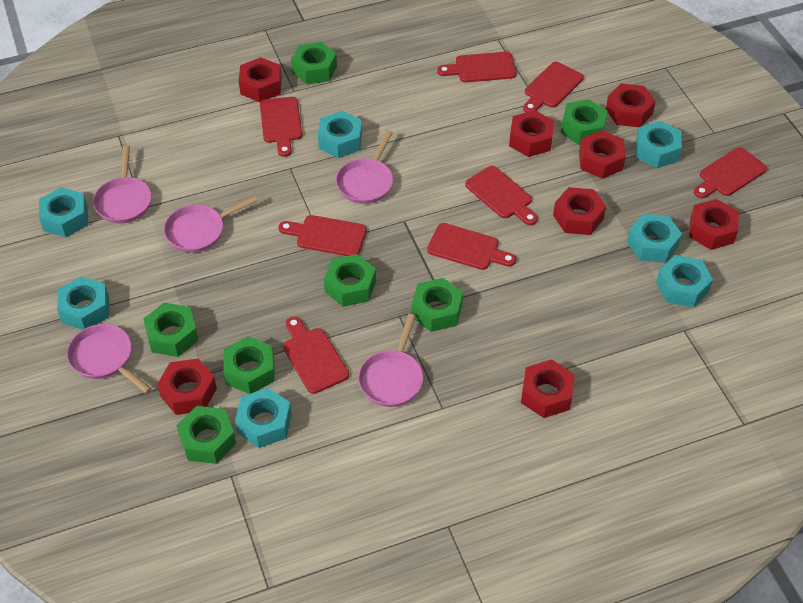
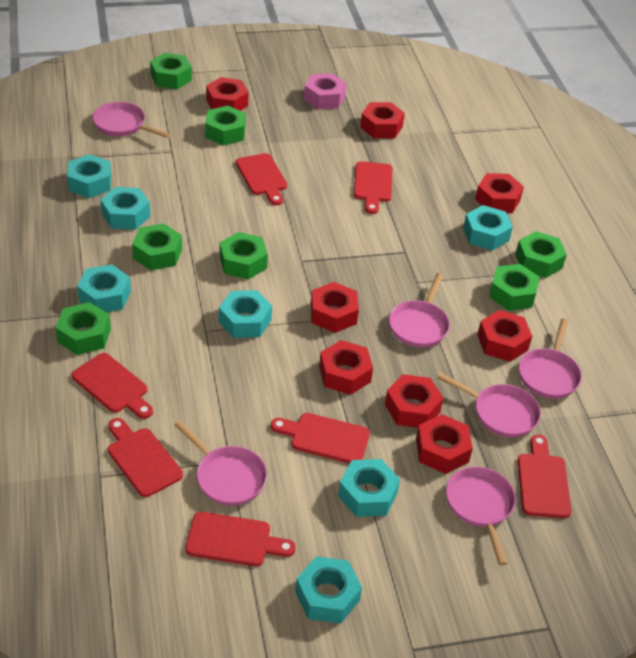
pink nut: none = 0 -> [304,73,346,109] = 1
pink pan: [67,324,152,393] [93,145,152,223] [164,195,258,253] [336,130,393,204] [358,314,423,407] = 5 -> [93,102,170,138] [175,421,267,506] [389,273,450,348] [437,373,541,437] [446,467,516,565] [519,318,582,399] = 6
red cutting board: [260,97,302,157] [278,215,367,256] [283,316,349,394] [427,223,516,270] [437,52,516,82] [465,166,538,225] [523,62,584,112] [694,147,767,198] = 8 -> [72,353,153,419] [108,418,183,497] [185,512,296,566] [236,153,287,205] [271,413,370,464] [354,161,392,214] [518,434,571,518] = 7

